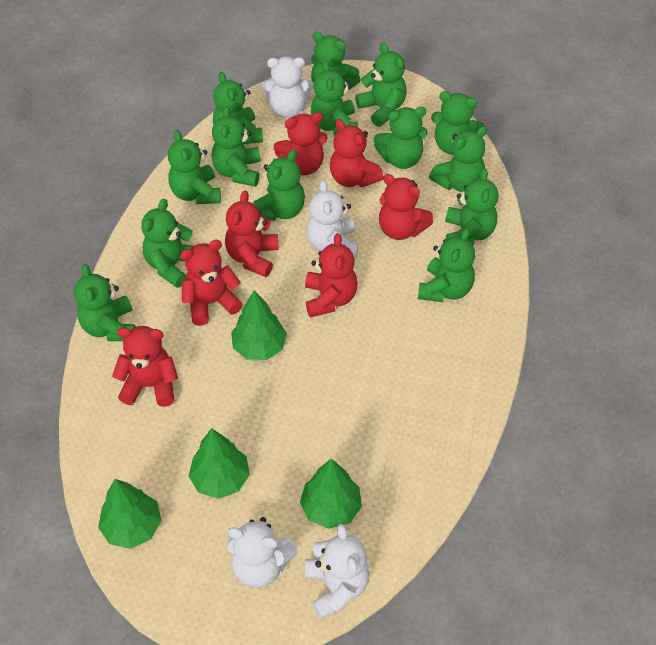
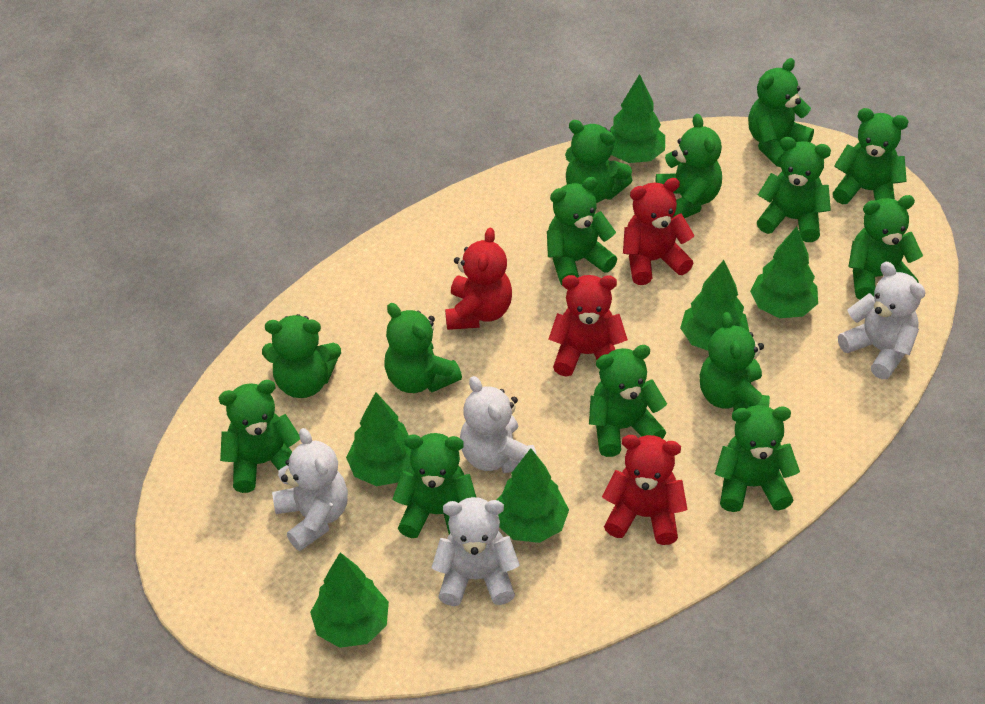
green tree: [98,479,162,549] [189,428,250,499] [231,290,287,360] [300,458,362,529] = 4 -> [310,552,389,648] [346,392,412,486] [497,448,569,543] [610,74,665,163] [680,260,749,351] [750,226,818,318] = 6
red teddy bear: [112,326,178,407] [180,240,243,326] [225,191,278,277] [273,112,328,175] [305,233,358,317] [330,119,383,188] [379,174,433,240] = 7 -> [445,228,512,330] [549,275,628,377] [602,435,687,545] [623,178,695,285] = 4

